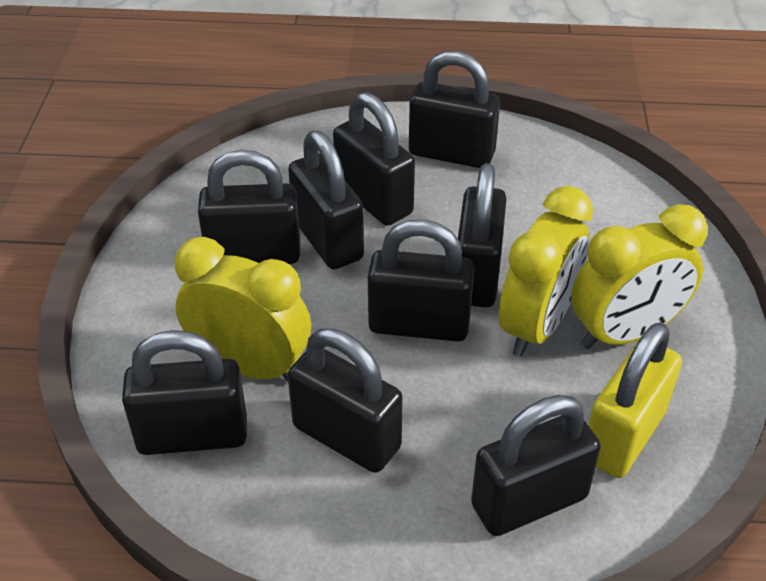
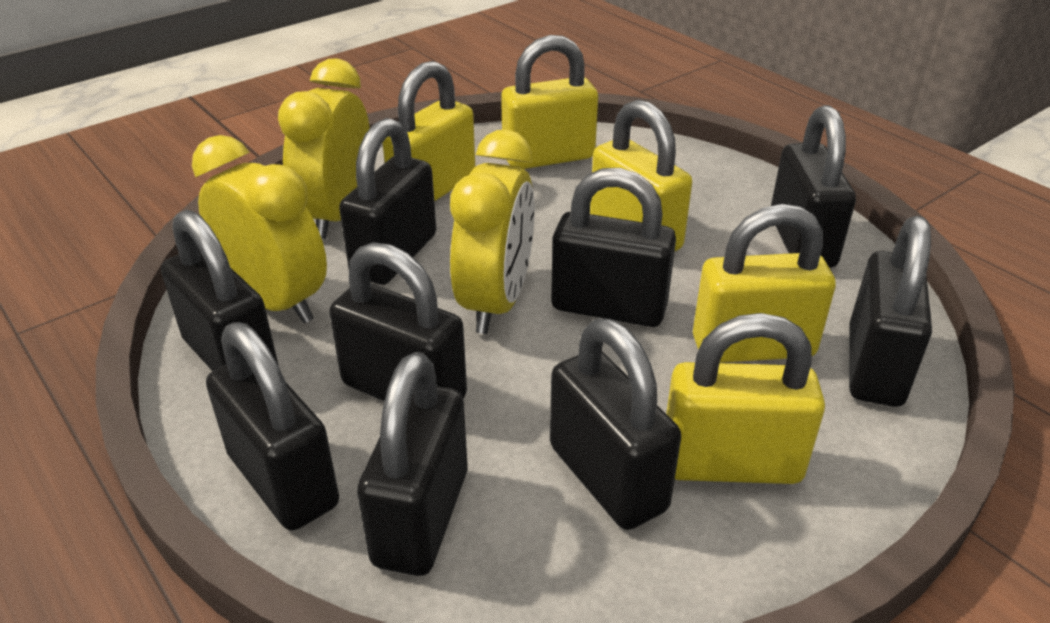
yellow padlock: [588,322,682,478] = 1 -> [383,61,475,202] [501,35,598,169] [590,99,692,251] [666,313,825,484] [693,204,836,363] = 5

